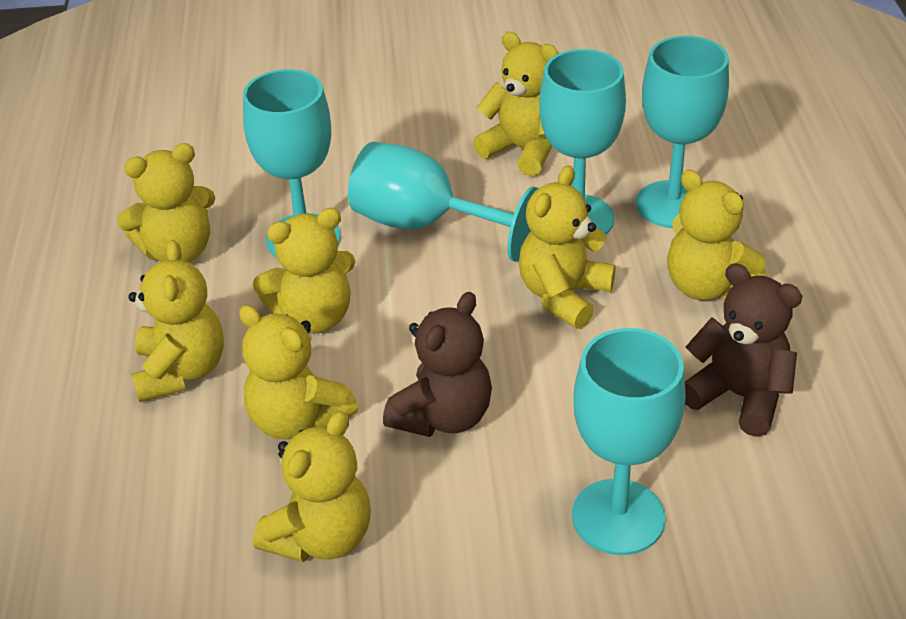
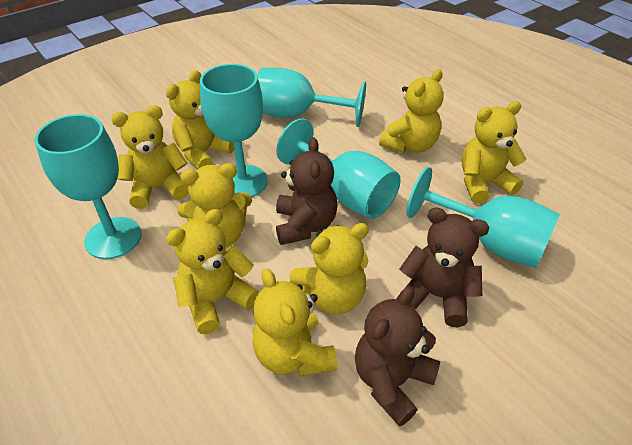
brown teddy bear: [383,292,492,437] [685,263,802,437] = 2 -> [276,137,337,245] [355,286,440,427] [397,207,490,327] = 3

